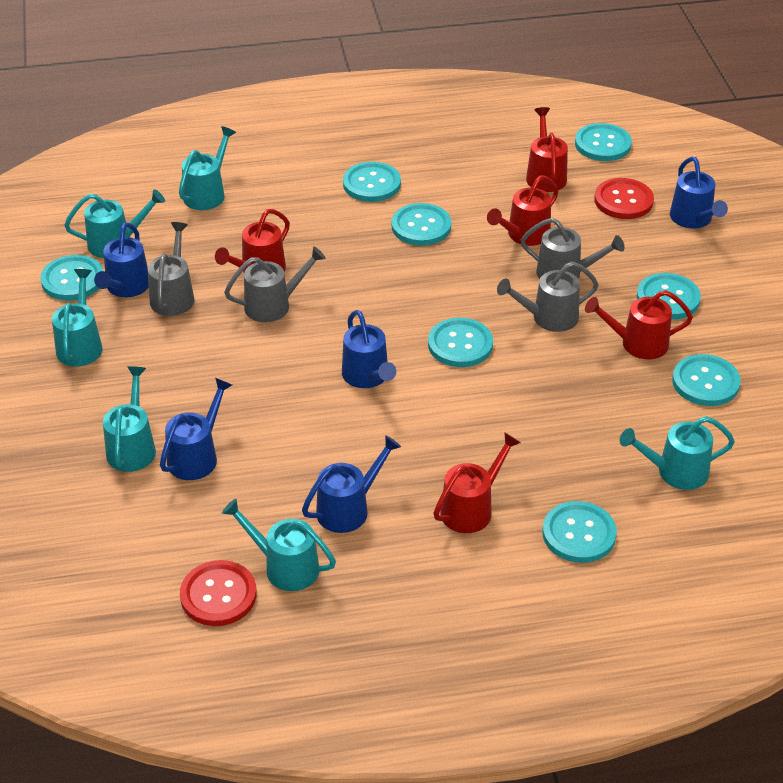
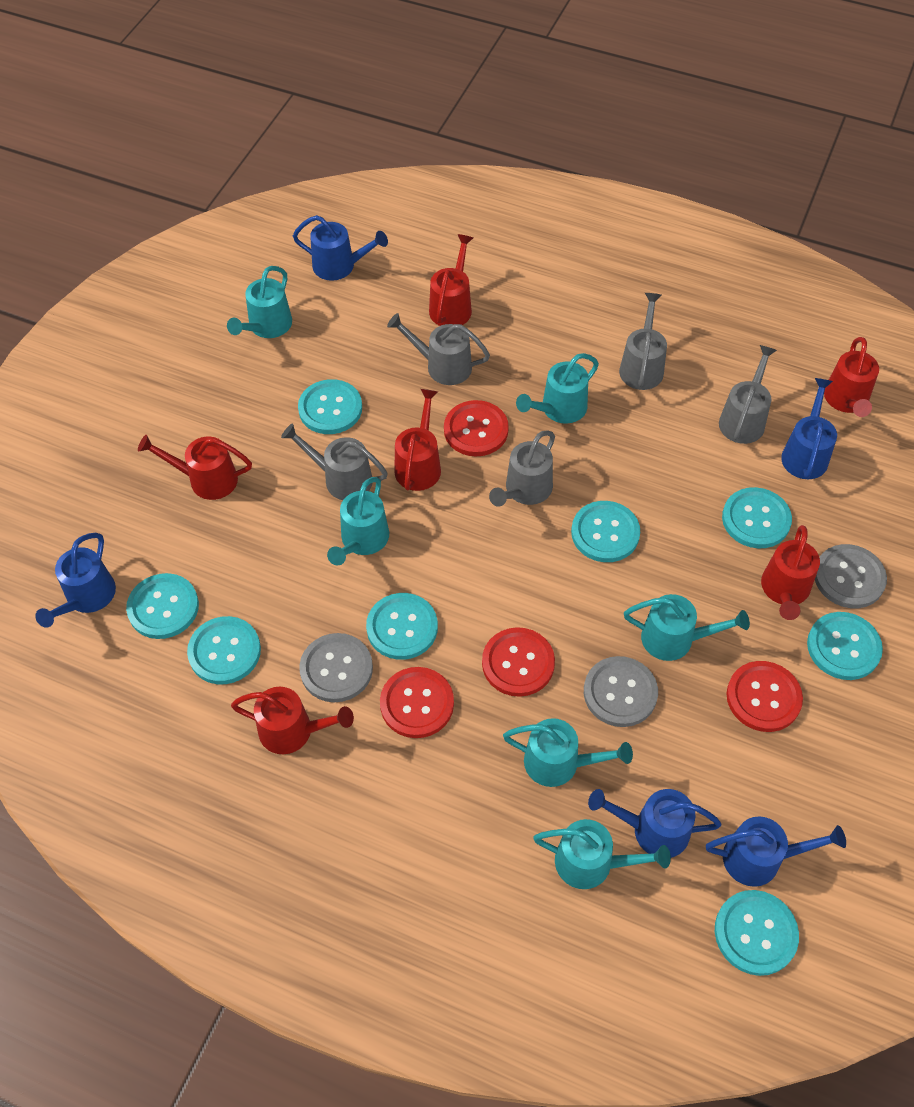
grey button: none = 0 -> [299,633,373,702] [584,656,658,727] [815,544,887,608] = 3
grey watering can: [148,222,195,316] [224,246,326,322] [497,262,599,332] [521,218,625,279] = 4 -> [281,423,388,500] [387,313,490,385] [489,430,555,507] [619,293,667,390] [719,345,777,444] = 5
red button: [180,560,257,626] [594,178,654,219] = 2 -> [380,667,454,738] [444,400,509,457] [482,627,555,697] [726,661,803,732] = 4
red watering can: [215,209,290,272] [433,432,521,533] [487,175,559,246] [526,107,568,192] [585,290,693,360] = 5 -> [138,435,252,500] [231,687,354,754] [394,389,441,491] [429,234,473,326] [761,525,820,620] [824,337,879,417] = 6

